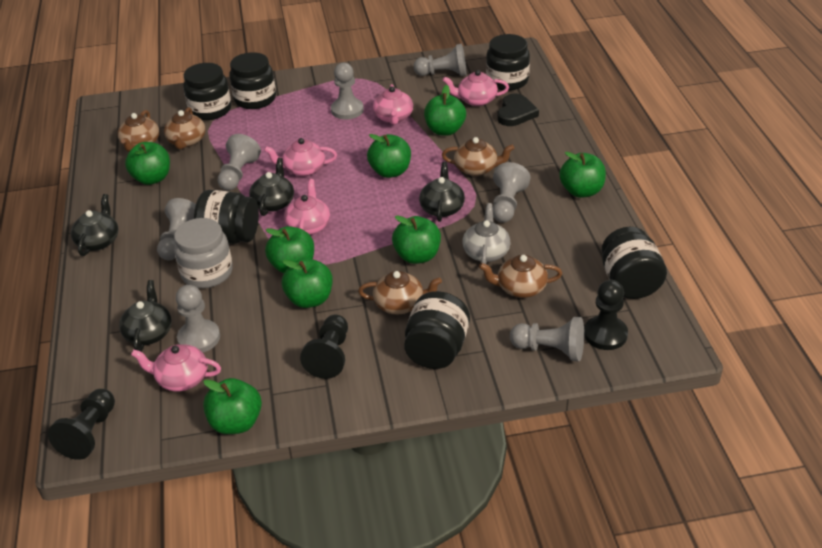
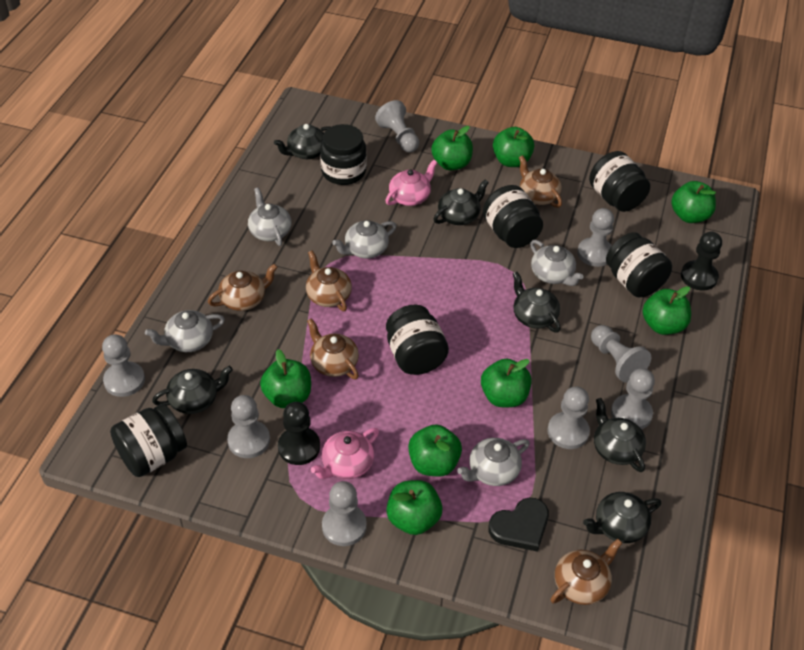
black pawn: [48,389,115,460] [300,315,348,379] [584,280,628,350] = 3 -> [278,402,320,465] [681,232,722,290] = 2
black teapot: [71,194,118,256] [119,280,172,352] [249,157,294,216] [419,162,465,222] = 4 -> [152,366,233,414] [274,124,330,159] [434,179,489,225] [513,272,560,333] [583,492,661,543] [594,398,646,472] = 6
grey jar: [174,218,233,288] = 1 -> none = 0
grey pawn: [157,198,196,260] [176,285,220,353] [218,134,261,190] [331,63,364,120] [414,44,467,76] [493,162,530,223] [510,317,584,361] = 7 -> [102,334,145,397] [227,395,270,458] [322,481,367,546] [375,100,419,153] [547,387,590,449] [577,208,614,267] [591,325,651,383] [611,368,655,429] = 8
grey teapot: [462,203,511,264] = 1 -> [145,310,225,352] [248,187,291,246] [332,220,396,258] [457,438,530,486] [530,240,584,286] = 5
pink teapot: [131,344,221,391] [264,138,337,176] [284,179,330,235] [373,84,413,125] [443,70,509,106] = 5 -> [311,428,379,479] [385,160,438,206] = 2

